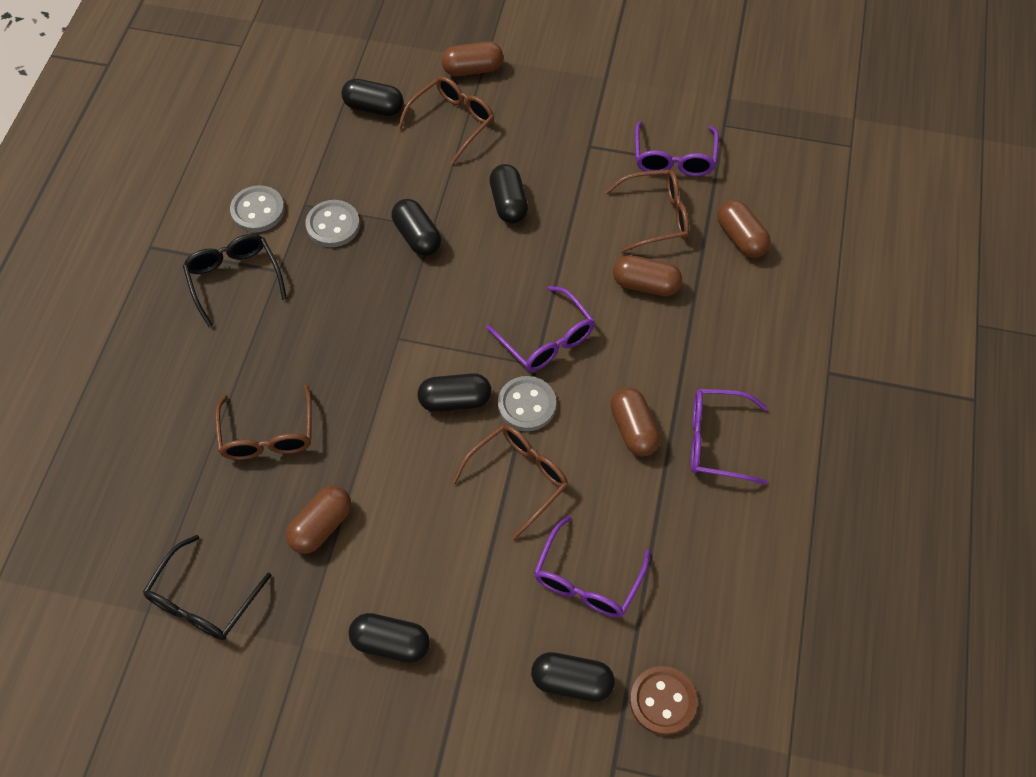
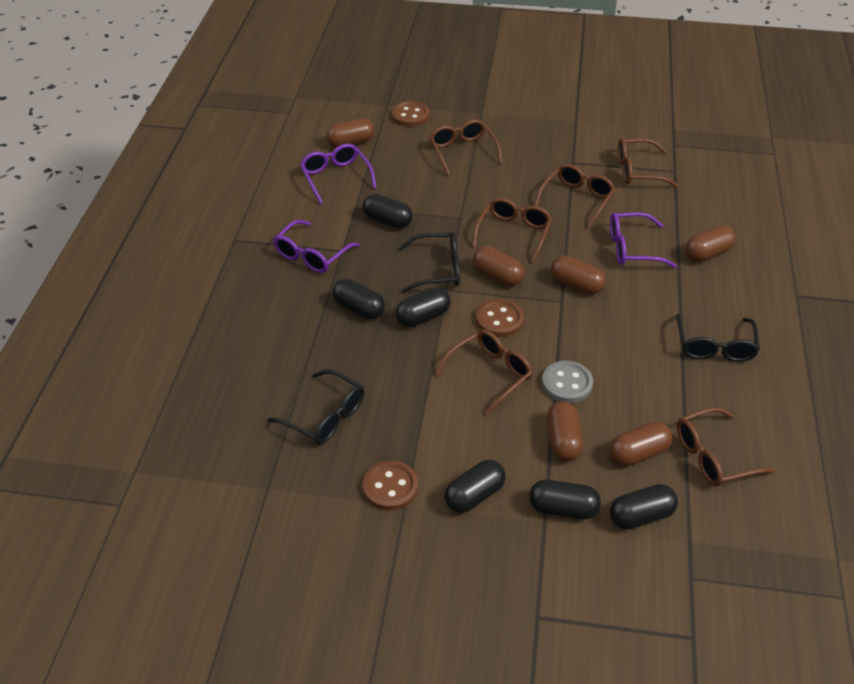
black glasses: [143,535,272,640] [183,234,287,327] = 2 -> [268,369,364,445] [398,232,460,293] [676,313,760,362] = 3
brown button: [630,666,697,735] = 1 -> [363,461,418,511] [391,101,429,127] [476,299,524,337] = 3
brown capsule: [286,486,351,554] [442,42,503,76] [611,387,661,456] [613,255,682,296] [717,200,771,258] = 5 -> [326,118,375,148] [473,246,525,286] [547,401,584,461] [551,256,606,294] [609,421,672,466] [685,225,736,262] = 6
brown glasses: [215,384,312,460] [397,76,494,165] [452,424,568,540] [605,169,689,253] = 4 -> [429,119,502,176] [436,329,532,415] [472,198,552,263] [534,164,615,228] [618,138,678,188] [677,407,775,486] = 6
grey button: [230,185,285,232] [305,200,360,247] [498,376,556,431] = 3 -> [542,361,593,403] = 1
purple glasses: [486,286,595,372] [534,516,650,618] [635,121,719,176] [691,389,768,485] = 4 -> [273,220,360,273] [300,143,376,204] [610,212,677,268] = 3

